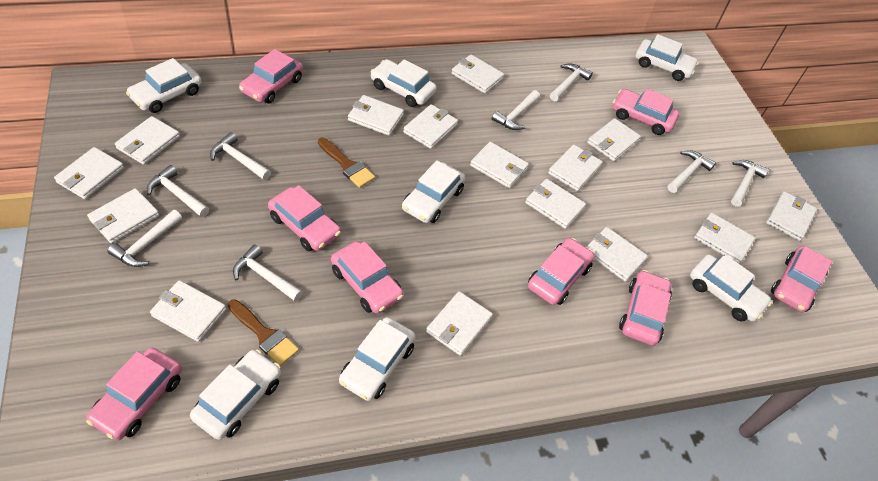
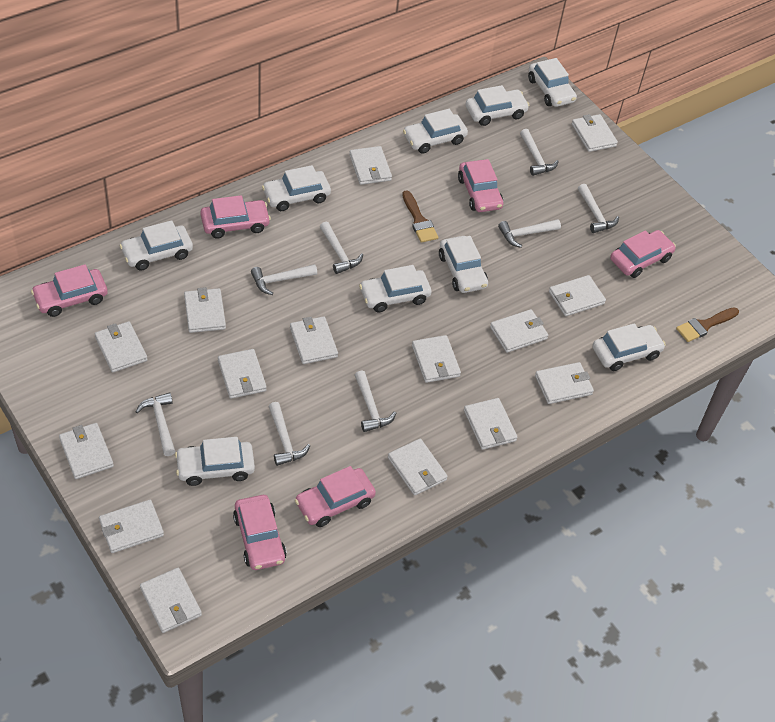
pink car: [86,348,182,440] [239,49,303,103] [268,185,341,251] [331,241,404,314] [528,238,595,305] [613,89,679,135] [619,270,672,346] [771,246,832,313] = 8 -> [31,264,108,317] [200,195,271,238] [233,495,287,570] [295,466,376,527] [458,159,503,212] [610,230,676,278] = 6
white car: [126,58,202,113] [190,350,281,440] [339,317,416,401] [370,59,437,107] [402,161,465,223] [636,34,699,81] [690,254,772,322] = 7 -> [119,220,193,271] [175,437,255,486] [262,165,331,211] [359,265,432,312] [403,109,468,154] [439,236,488,293] [466,85,530,126] [528,58,577,107] [592,323,666,371] = 9

